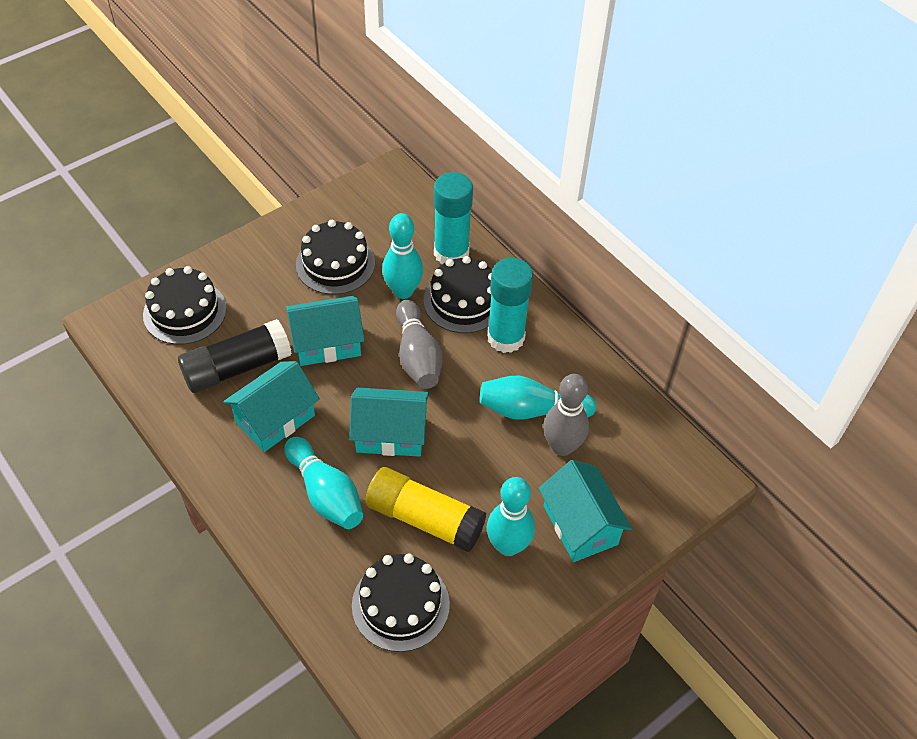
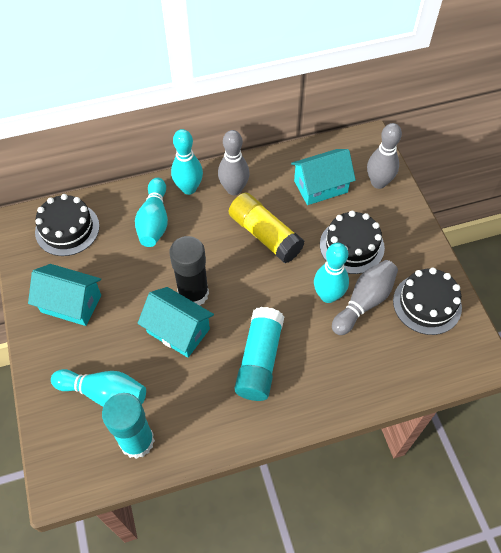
black cake: [143,266,227,345] [296,220,375,295] [352,554,450,652] [424,256,492,333] = 4 -> [35,194,100,256] [320,211,385,274] [393,268,462,335] = 3
grey bowling pin: [396,300,443,389] [543,374,589,456] = 2 -> [218,130,250,195] [332,260,398,335] [367,123,402,189] = 3
turquoise house: [223,361,320,452] [286,296,365,366] [349,388,429,457] [539,460,632,562] = 4 -> [28,264,101,326] [138,287,214,358] [291,149,356,205] = 3

